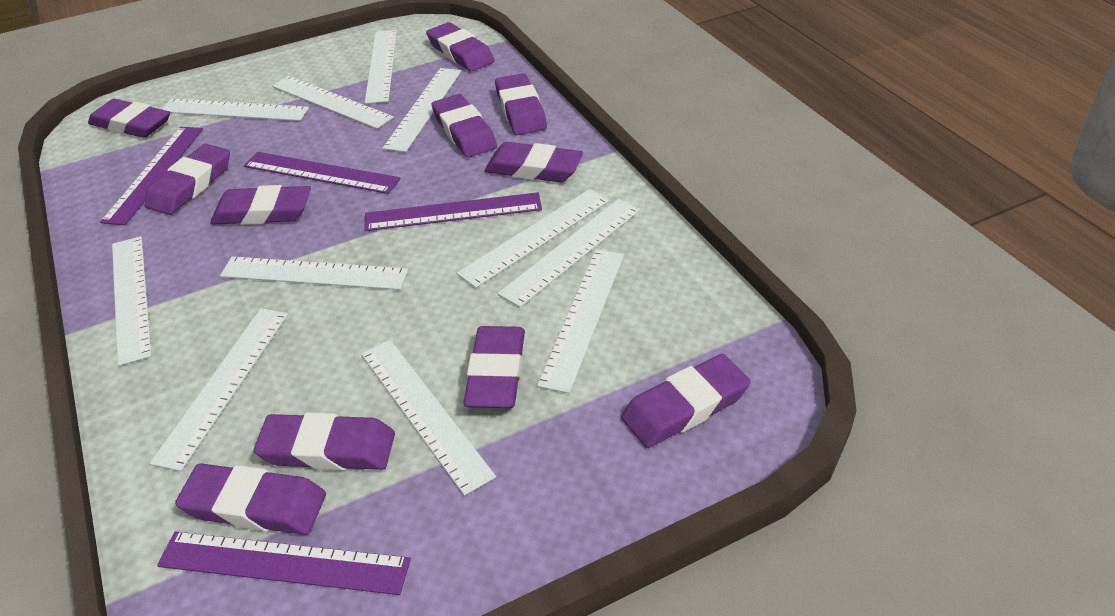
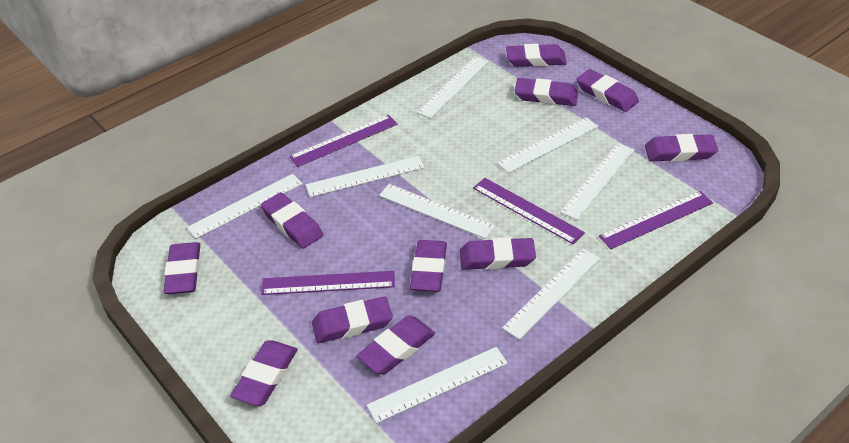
white ruler: [112,236,152,366] [149,308,288,472] [162,99,309,121] [220,257,408,290] [272,76,394,129] [361,340,496,496] [365,30,397,104] [383,68,462,152] [456,189,610,288] [497,199,640,308] [537,249,624,393] = 11 -> [187,174,303,239] [306,156,425,197] [367,347,508,423] [379,184,495,239] [417,56,489,119] [497,117,598,173] [502,248,600,340] [560,143,634,220] = 8

